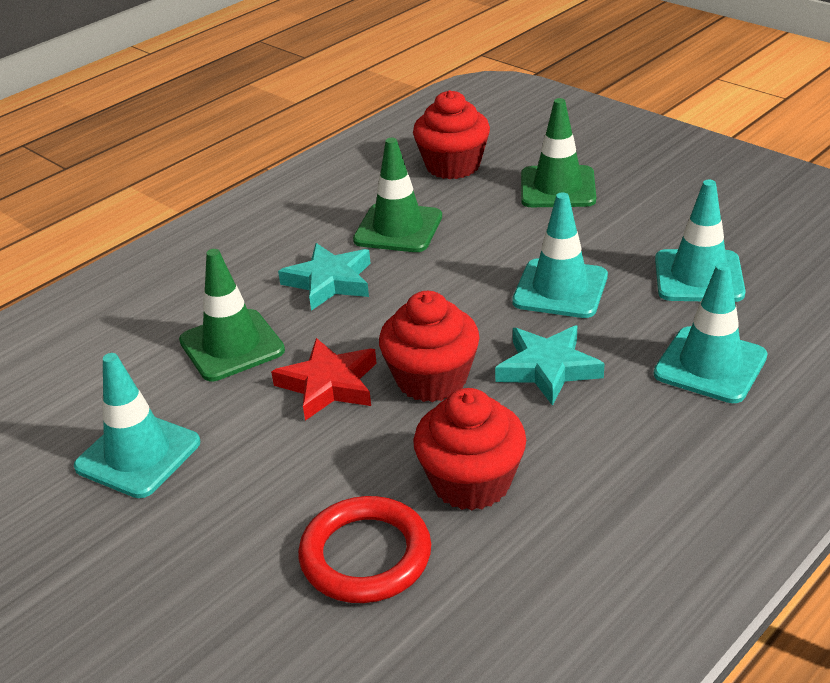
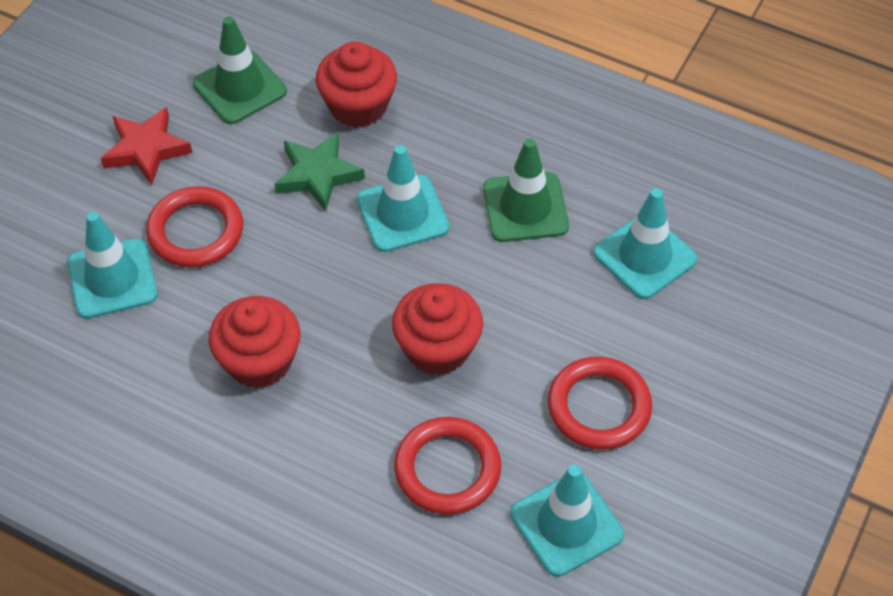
green star: none = 0 -> [274,132,365,212] = 1
green traffic cone: [179,249,285,381] [353,138,442,252] [521,98,596,207] = 3 -> [193,16,287,124] [483,139,569,242] = 2
red ring: [298,496,431,603] = 1 -> [146,186,243,268] [394,417,501,515] [548,357,652,450] = 3
turquoise star: [278,243,371,311] [495,325,605,406] = 2 -> none = 0

